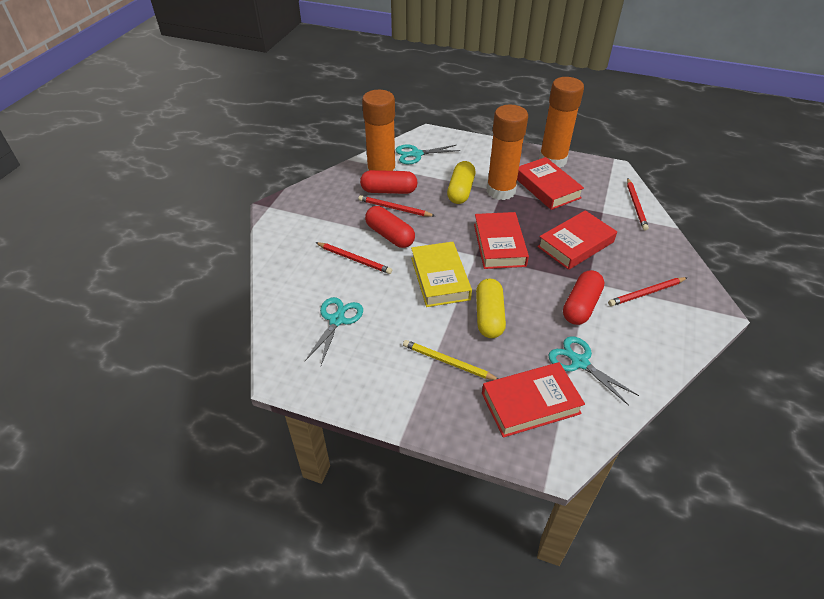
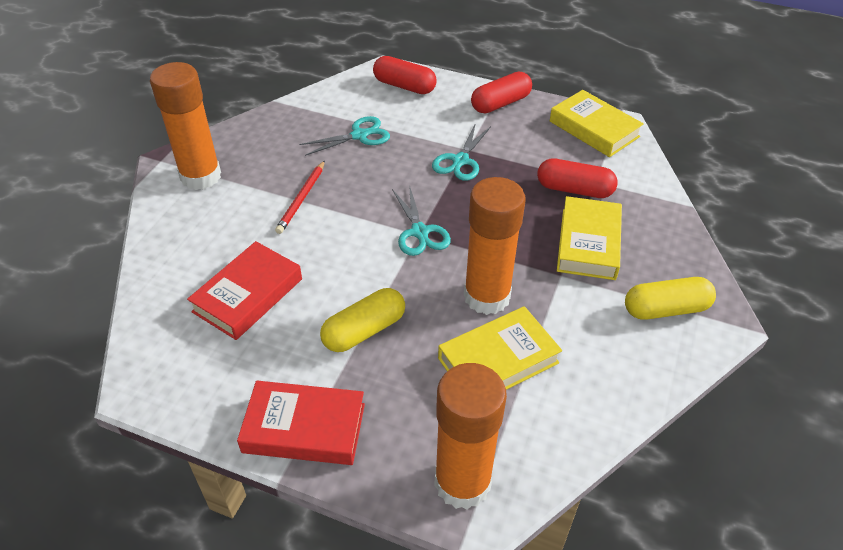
red book: [474,212,529,269] [482,362,585,438] [517,157,584,210] [537,210,617,270] = 4 -> [187,241,302,340] [237,381,365,465] = 2
red pencil: [315,242,392,274] [358,195,435,217] [608,277,688,306] [627,178,649,231] = 4 -> [275,160,325,234] = 1
yellow book: [411,242,472,307] = 1 -> [438,306,562,390] [550,90,644,157] [557,196,622,280] = 3
yellow pencil: [403,340,498,380] = 1 -> none = 0

